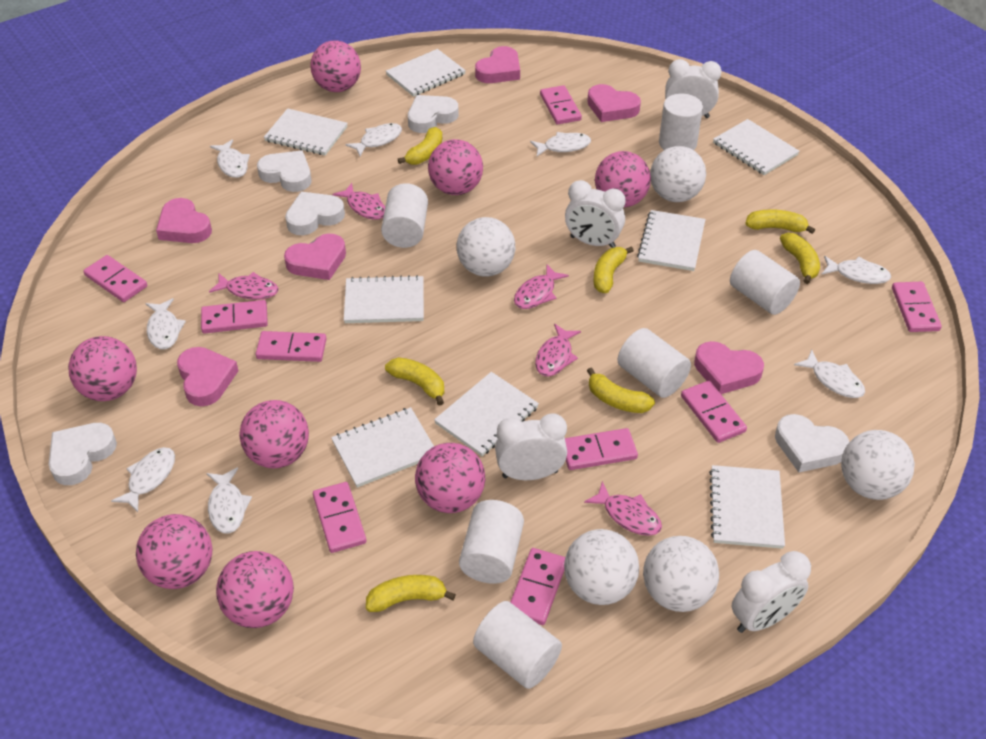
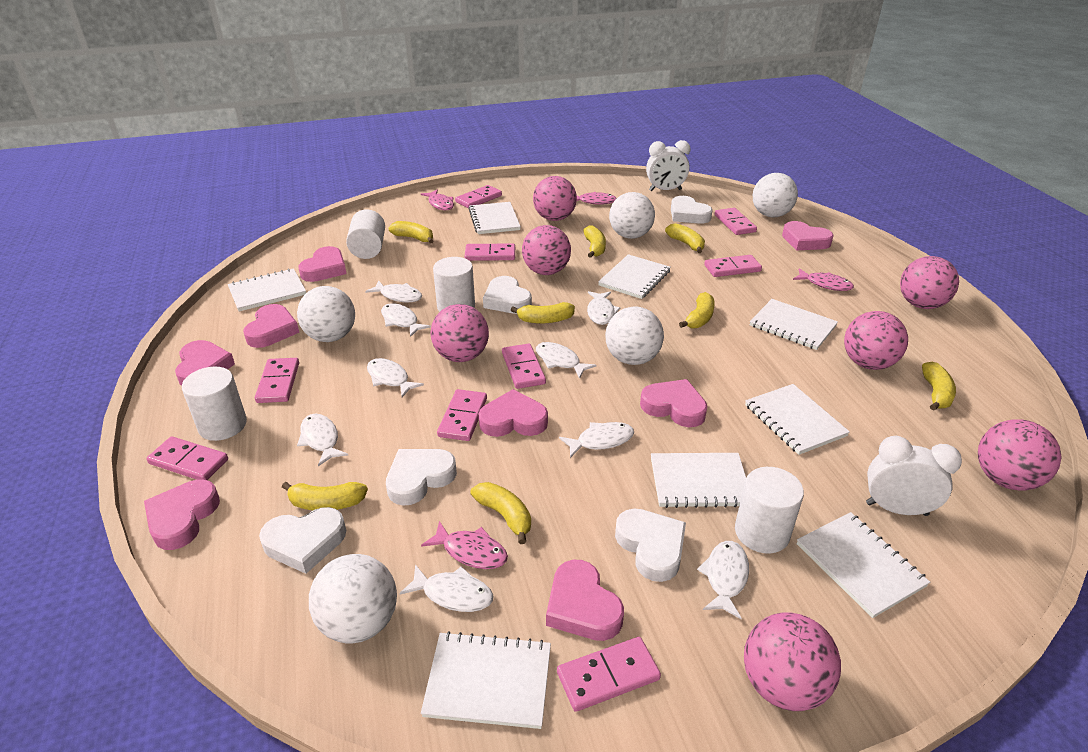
pink ball: [68,336,137,401] [136,514,213,589] [216,551,294,628] [239,400,309,468] [310,41,361,92] [415,443,485,513] [428,139,483,195] [595,151,651,207] = 8 -> [430,304,489,362] [522,225,571,275] [533,176,577,221] [744,613,841,711] [844,311,908,370] [900,256,959,309] [978,420,1062,491] = 7
pink fish: [209,272,278,300] [333,183,385,220] [514,265,569,309] [535,324,581,377] [584,481,662,536] = 5 -> [421,189,454,210] [421,521,508,569] [577,192,617,205] [793,268,854,291] = 4
pink heart: [156,198,212,243] [177,347,239,406] [284,234,346,280] [475,46,520,83] [587,84,641,122] [694,341,764,394] = 6 -> [144,480,220,550] [175,340,235,386] [243,304,299,348] [298,246,346,282] [479,389,548,437] [546,560,624,641] [640,379,707,427] [782,221,834,251] = 8
white clock: [495,413,567,480] [565,180,626,248] [665,59,722,118] [732,551,811,633] = 4 -> [646,140,690,191] [866,436,962,516] = 2
white cylinder: [381,183,428,248] [459,500,524,584] [473,601,562,689] [618,328,691,398] [659,93,703,150] [730,250,800,315] = 6 -> [182,367,247,441] [346,209,385,259] [433,257,475,312] [735,467,804,554] = 4
white fish: [111,447,175,512] [146,298,186,349] [206,467,252,533] [210,139,250,178] [345,123,402,156] [530,132,591,156] [794,350,865,398] [821,256,891,284] = 8 -> [297,414,348,466] [365,281,422,302] [367,358,424,397] [381,303,431,337] [399,564,493,612] [536,342,597,379] [559,422,634,458] [587,291,620,325] [697,541,749,619] = 9
yellow banana: [366,575,456,612] [385,357,444,406] [398,127,442,165] [587,367,655,413] [594,246,634,293] [745,209,815,234] [780,233,820,284] = 7 -> [282,482,368,510] [388,221,433,244] [470,482,531,544] [511,302,575,324] [583,225,606,258] [665,223,705,253] [679,292,715,329] [922,362,956,411] = 8

